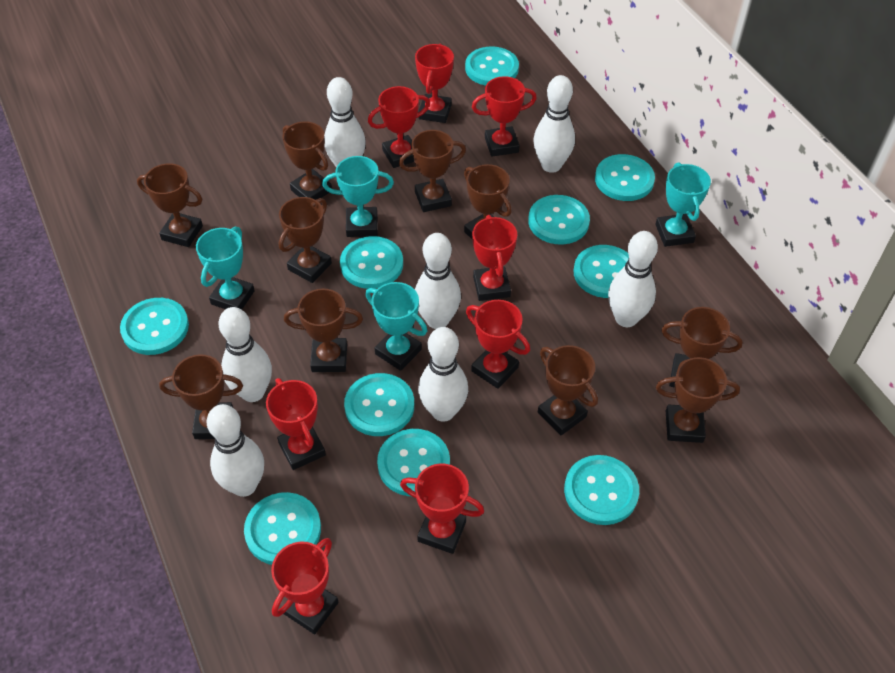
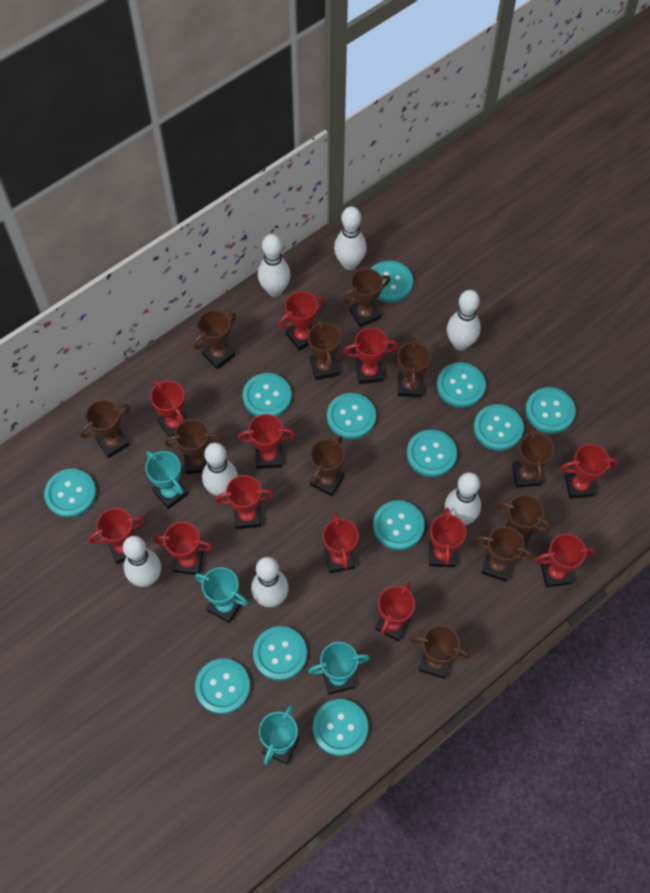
brown trophy: [137,163,203,247] [159,354,243,439] [279,197,332,283] [282,121,332,200] [284,289,363,372] [399,130,466,212] [464,164,512,240] [538,345,598,435] [656,357,740,443] [661,307,743,388] = 10 -> [80,400,130,458] [164,419,222,474] [193,310,236,369] [308,319,341,380] [310,436,345,496] [342,268,390,328] [397,337,431,397] [410,625,471,679] [475,526,533,582] [496,495,552,549] [512,427,554,488] = 11
red trophy: [266,378,326,470] [271,538,338,634] [368,86,430,168] [400,464,484,554] [415,44,454,123] [466,300,530,389] [472,76,537,157] [472,215,517,301] = 8 -> [88,508,145,564] [150,380,188,437] [154,522,213,575] [215,475,274,529] [238,414,295,469] [278,291,325,351] [323,512,359,573] [343,328,399,384] [375,582,415,642] [429,508,466,567] [535,534,595,587] [560,444,618,499] = 12
turquoise button: [120,298,189,355] [244,492,321,565] [340,236,403,289] [344,373,414,436] [377,429,450,496] [465,46,519,86] [528,195,590,244] [564,455,639,525] [573,245,629,298] [595,154,655,201] = 10 -> [44,469,96,518] [195,659,250,714] [243,373,292,417] [253,626,307,681] [313,699,368,756] [327,393,376,439] [371,261,413,303] [373,500,425,550] [407,430,457,477] [437,362,486,408] [474,404,524,451] [526,387,576,433] = 12

